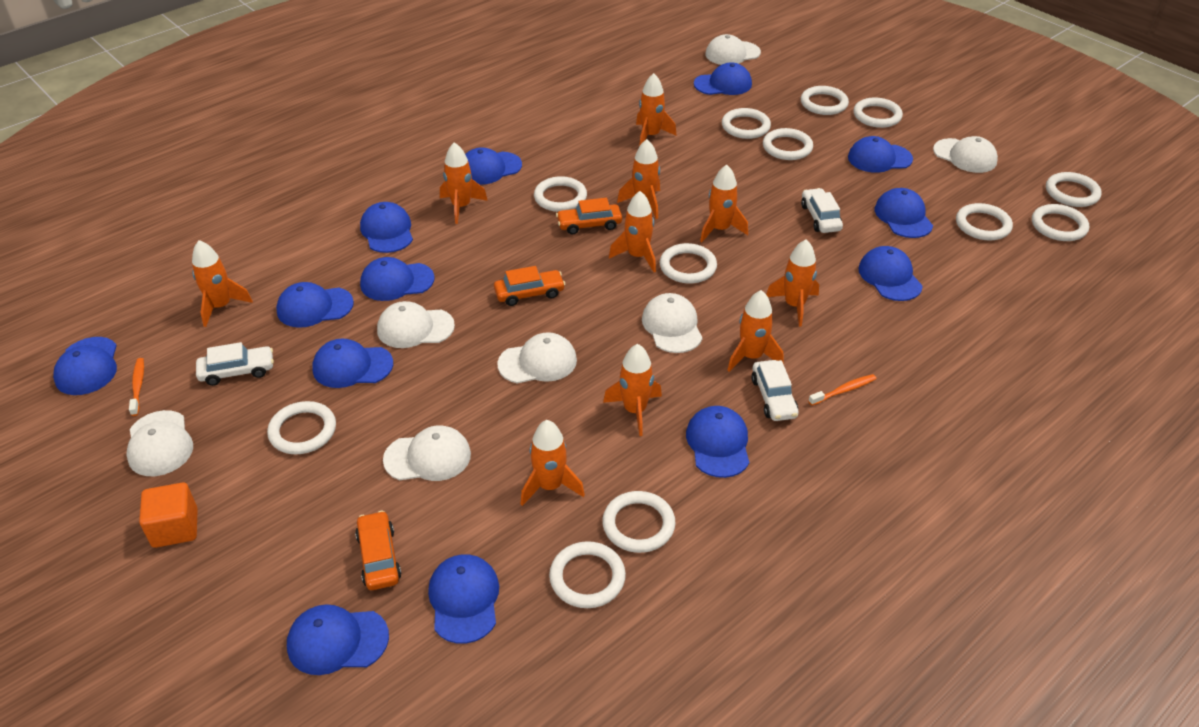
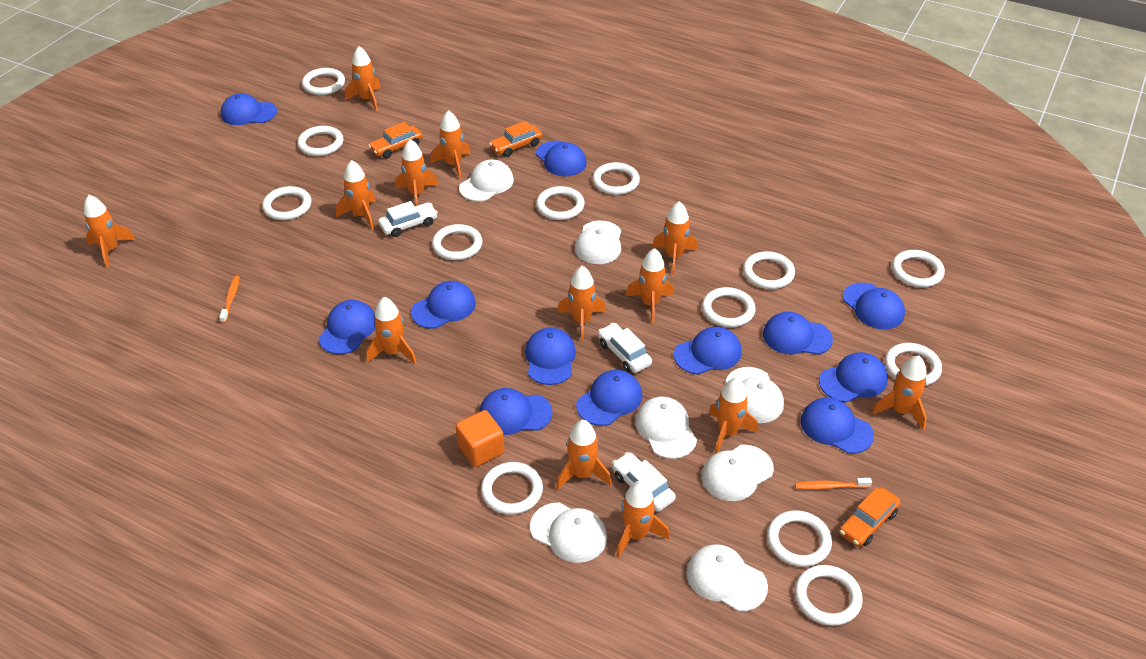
blue cap: [53,337,117,395] [276,282,354,328] [287,604,389,675] [312,339,393,388] [360,202,413,253] [360,257,435,301] [428,554,499,644] [465,147,522,185] [686,406,749,478] [694,62,752,95] [848,136,913,173] [858,246,923,301] [875,188,933,238] = 13 -> [221,93,277,125] [318,300,375,354] [411,281,476,329] [479,388,553,435] [525,327,576,385] [536,141,587,176] [576,370,642,426] [674,327,742,375] [763,312,833,355] [800,398,874,454] [819,352,888,403] [843,282,905,329] = 12
orange rocket: [192,240,253,327] [440,142,488,224] [521,420,585,506] [603,344,662,436] [609,191,656,272] [617,139,660,219] [636,73,677,147] [700,165,748,242] [727,290,783,372] [766,239,819,327] = 10 -> [84,195,135,268] [336,160,376,229] [345,46,381,111] [366,297,417,364] [395,139,439,206] [430,110,471,179] [556,420,612,490] [557,266,606,341] [616,481,669,558] [626,248,673,323] [652,201,698,275] [709,377,758,454] [872,356,927,430] = 13
white ring: [267,401,336,454] [534,176,587,212] [549,541,626,608] [602,491,676,553] [660,243,717,284] [722,108,771,139] [763,128,813,160] [801,86,849,115] [854,98,903,128] [956,203,1013,241] [1032,204,1089,241] [1046,172,1102,207] = 12 -> [262,186,312,220] [297,126,344,156] [302,68,345,95] [432,224,482,260] [481,462,543,515] [536,186,585,220] [593,162,640,195] [702,287,756,327] [743,251,795,289] [767,510,832,567] [795,565,863,626] [885,343,942,386] [892,250,945,287] = 13

